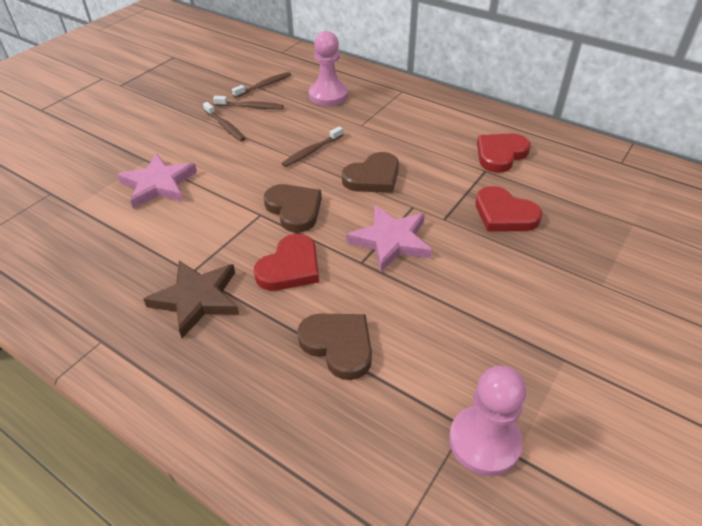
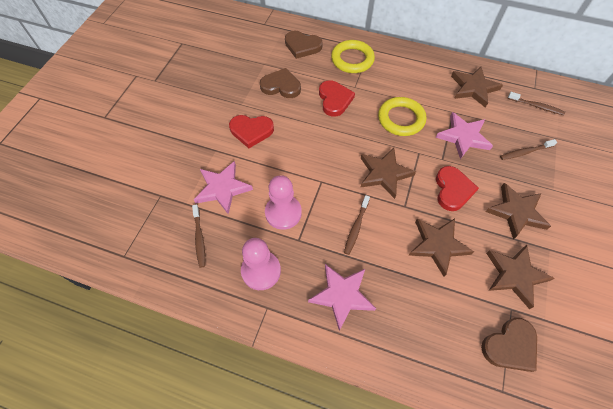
brown star: [143,261,239,338] = 1 -> [360,148,416,199] [409,218,474,276] [451,67,503,108] [485,183,551,240] [486,245,555,309] = 5
pink star: [117,153,197,209] [346,205,432,272] = 2 -> [194,161,253,214] [308,264,376,331] [436,112,493,159] = 3
yellow ring: none = 0 -> [331,40,375,73] [378,97,426,136] = 2

